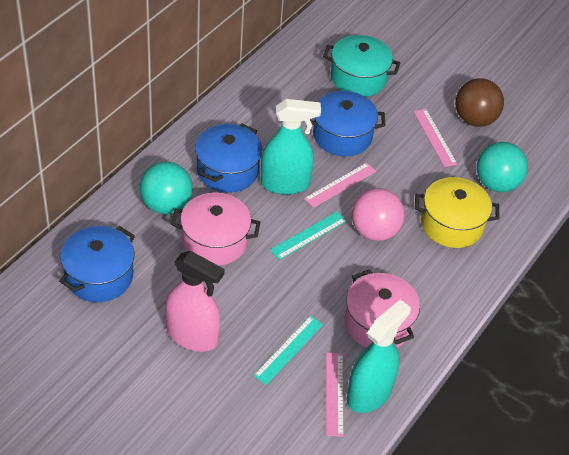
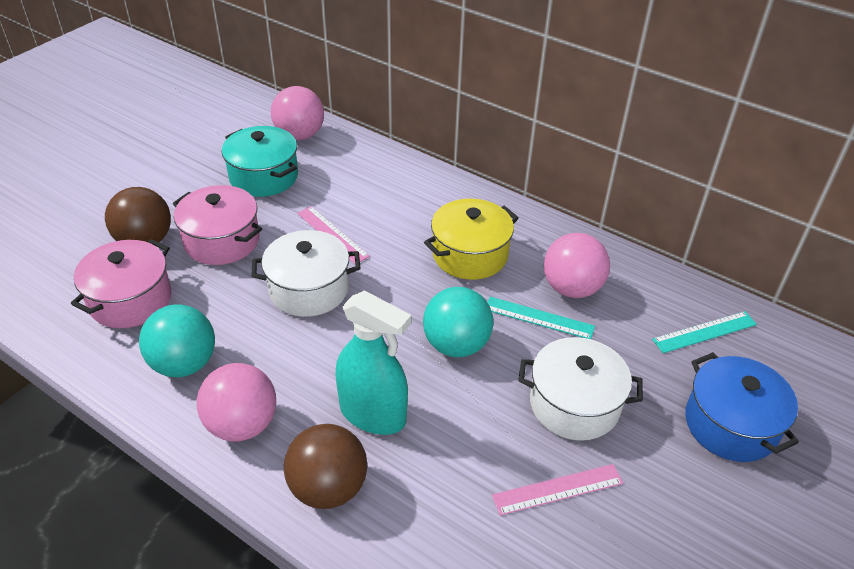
blue pot: [59,226,135,302] [195,123,262,193] [310,91,386,156] = 3 -> [685,352,799,462] = 1
brown ball: [455,78,504,127] = 1 -> [105,187,171,242] [284,424,367,509] = 2
pink ball: [352,188,405,241] = 1 -> [197,363,276,442] [271,86,324,140] [544,233,610,298] = 3
pink ruler: [304,163,376,208] [326,353,344,437] [413,109,457,167] = 3 -> [297,206,370,264] [492,464,623,516] = 2
pink spray bottle: [165,251,225,352] = 1 -> none = 0
turquoise spray bottle: [260,99,321,195] [347,300,410,413] = 2 -> [335,290,411,435] = 1
white pot: none = 0 -> [251,230,361,317] [518,337,643,441] = 2

